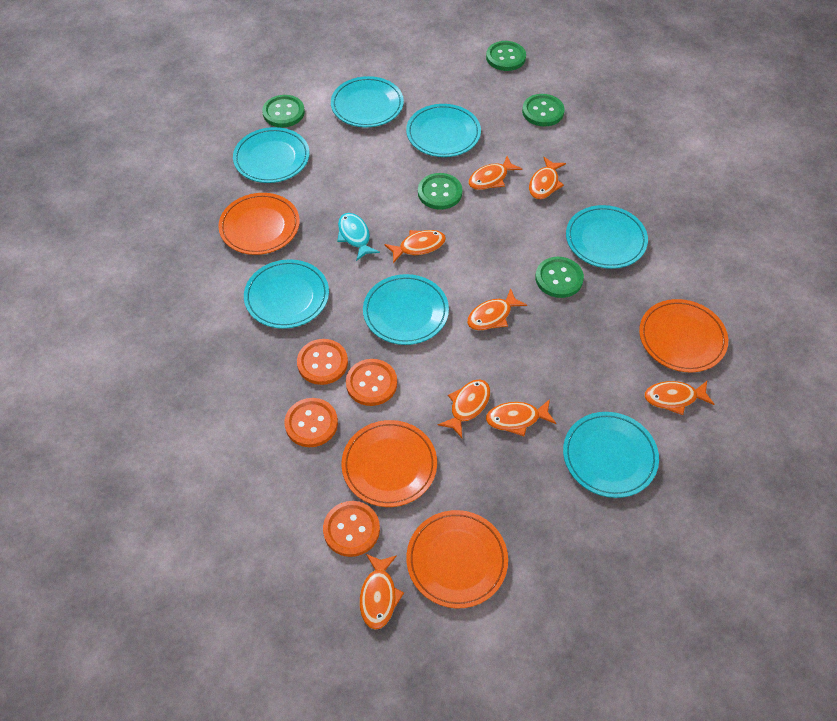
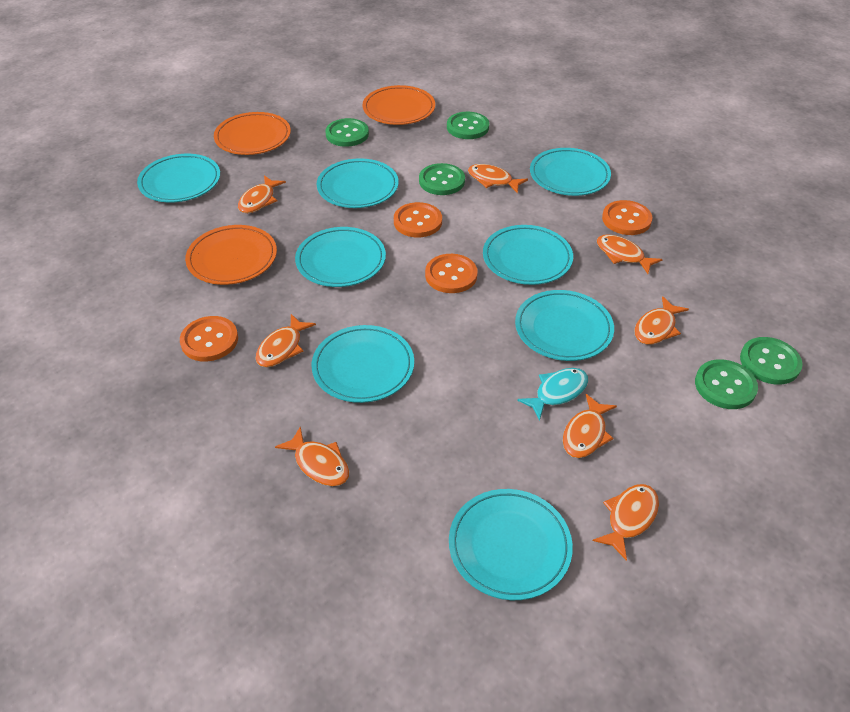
orange plate: [218,193,300,255] [341,420,437,507] [406,510,508,608] [639,299,728,372] = 4 -> [185,225,277,285] [214,112,291,155] [362,85,435,125] = 3
turquoise plate: [233,127,309,183] [244,259,329,329] [331,76,404,127] [363,274,449,345] [406,104,481,157] [563,412,659,498] [566,205,648,269] = 7 -> [137,154,220,202] [295,227,386,287] [312,325,414,403] [317,158,399,208] [449,489,573,600] [483,225,573,285] [515,290,614,361] [530,148,611,196] = 8

